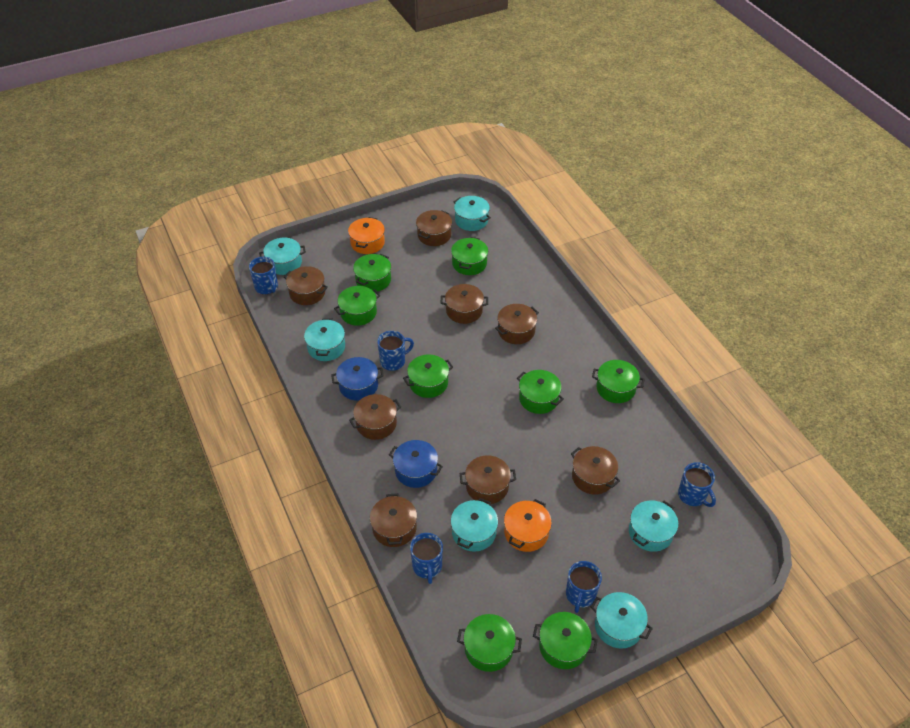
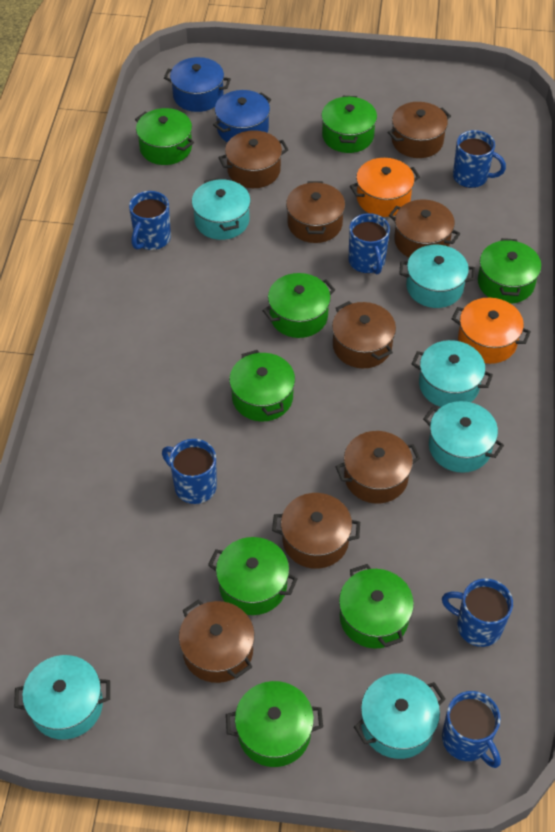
blue mug: [249,257,278,294] [377,331,414,371] [410,533,443,584] [566,561,602,613] [678,462,716,507] = 5 -> [129,191,171,250] [162,439,217,504] [349,213,390,274] [442,578,513,647] [442,691,501,768] [453,130,506,188] = 6

